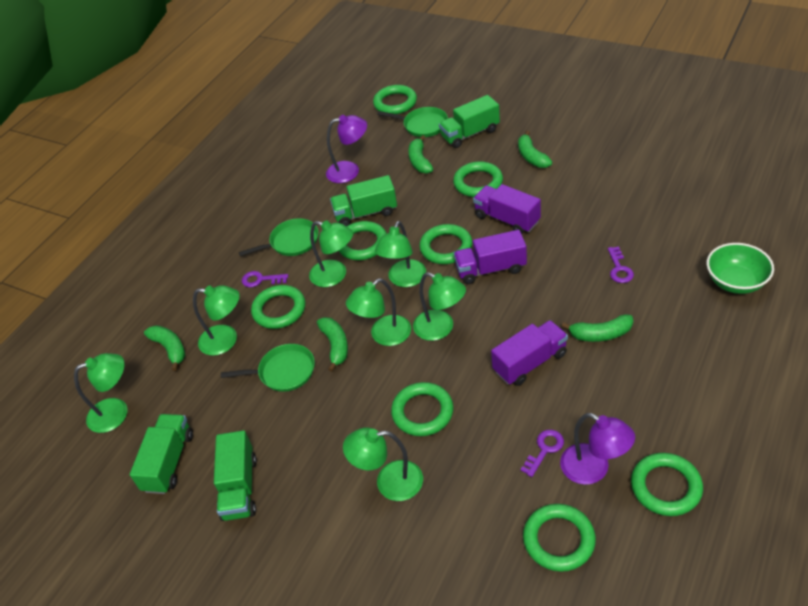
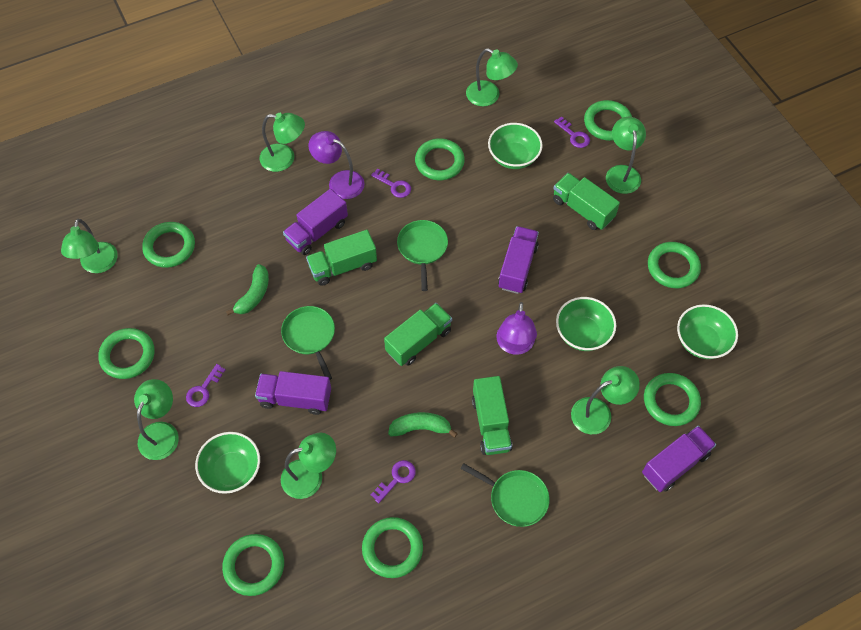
green banana: [144,325,185,371] [317,317,348,372] [408,135,433,174] [518,131,552,168] [561,314,633,342] = 5 -> [226,264,269,315] [388,412,458,438] = 2
green bowl: [706,243,774,294] = 1 -> [195,432,260,494] [488,123,543,169] [556,297,616,351] [677,304,738,359] = 4
purple key: [242,271,288,287] [521,430,564,477] [608,247,634,283] = 3 -> [186,364,226,407] [371,169,411,198] [371,460,416,503] [554,116,590,148] = 4
purple truck: [454,230,527,284] [473,184,541,234] [491,320,568,386] = 3 -> [255,371,331,415] [283,189,348,255] [498,226,539,294] [642,426,716,492] = 4

